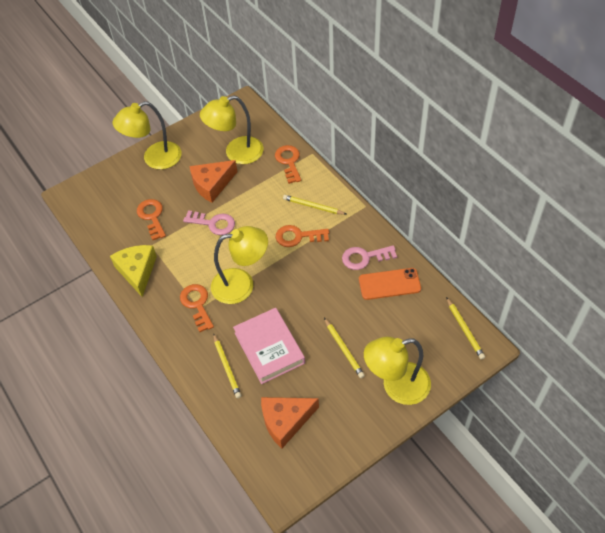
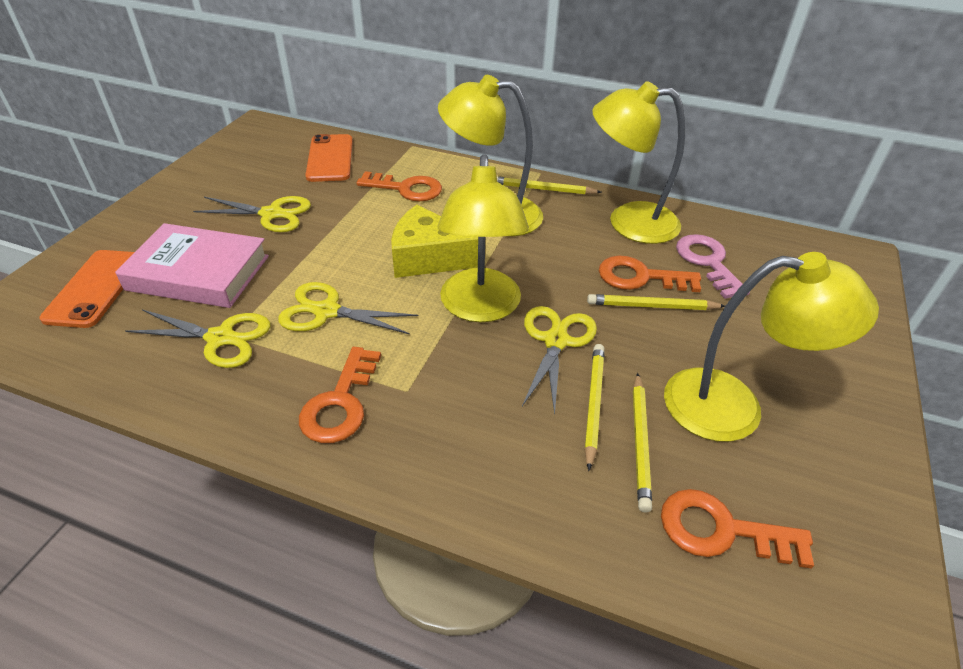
orange cheese: [189,160,237,203] [261,397,319,449] = 2 -> none = 0
orange phone: [359,268,421,300] = 1 -> [39,250,135,328] [305,134,353,182] = 2
pink key: [183,210,235,235] [342,245,397,270] = 2 -> [676,234,750,299] = 1
yellow scissors: none = 0 -> [125,309,270,368] [193,196,311,232] [278,282,419,335] [522,306,597,415] = 4

